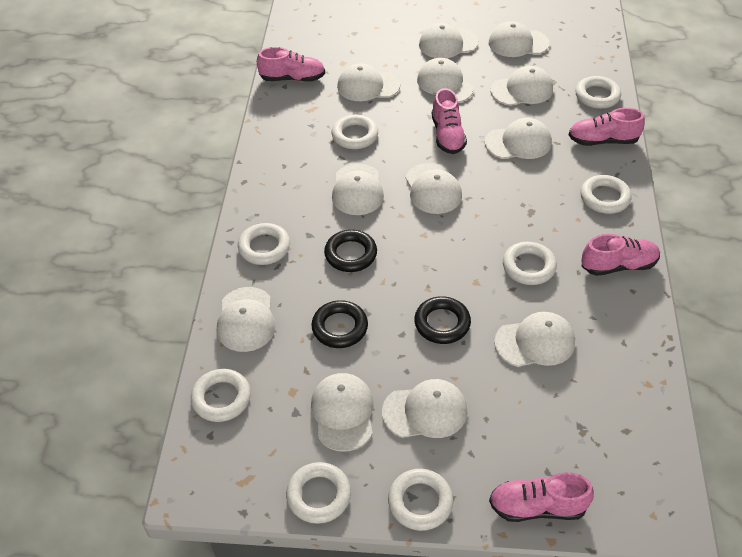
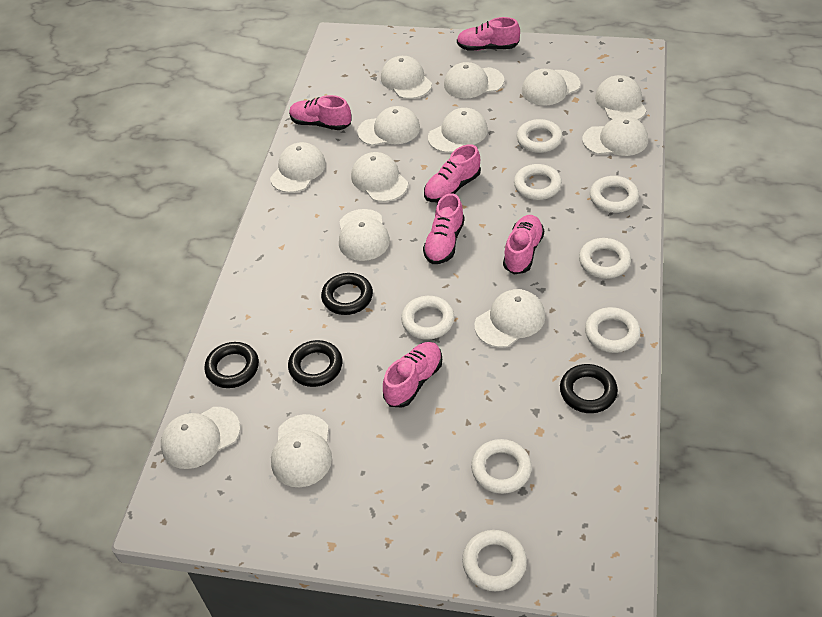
black ring: [311,300,368,348] [324,230,377,272] [414,296,471,344] = 3 -> [204,342,259,388] [288,340,342,387] [321,273,373,315] [560,364,618,413] = 4
pink shoe: [257,47,325,82] [432,88,467,154] [489,472,594,522] [569,108,645,146] [581,234,660,276] = 5 -> [289,95,351,130] [383,342,442,407] [423,193,465,264] [424,144,481,202] [457,17,520,51] [503,215,544,274] = 6
white cap: [217,287,276,352] [311,373,374,451] [332,164,384,215] [337,64,400,101] [382,379,468,438] [405,163,462,214] [417,58,473,103] [419,23,479,58] [485,118,552,159] [489,21,549,57] [491,66,553,106] [494,312,575,367] = 12 -> [161,407,240,469] [270,142,326,193] [271,414,332,487] [339,209,390,261] [351,152,408,202] [357,106,420,146] [381,56,432,99] [428,108,488,153] [444,62,504,99] [475,289,545,348] [522,69,580,106] [582,116,648,156] [595,75,647,120] = 13

